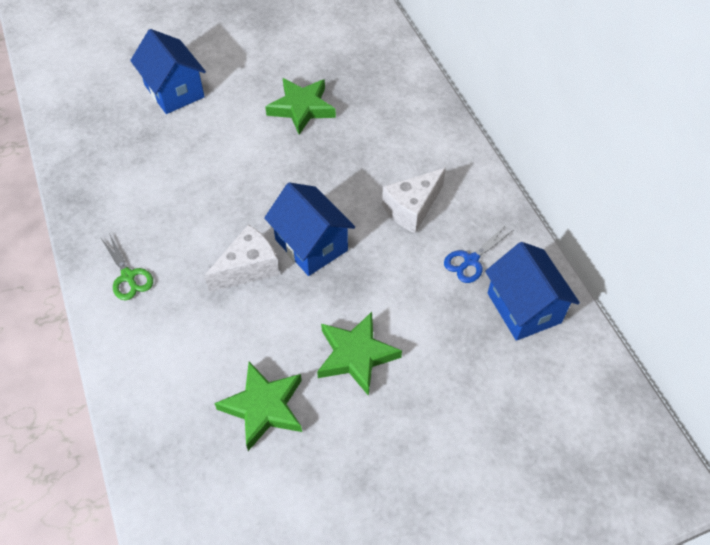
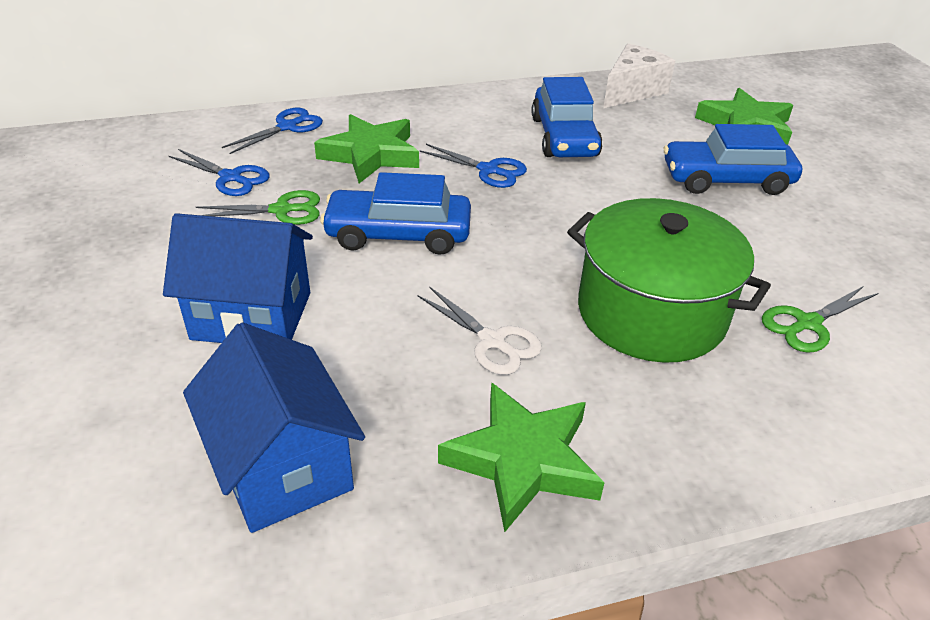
blue car: none = 0 -> [320,172,471,255] [531,77,603,157] [664,124,802,195] = 3
blue house: [130,29,206,114] [264,182,355,276] [485,242,580,341] = 3 -> [163,213,313,343] [183,323,365,533] = 2
blue scissors: [444,225,513,283] = 1 -> [169,149,270,196] [222,108,323,154] [419,144,527,188] = 3
green pot: none = 0 -> [567,198,771,363] = 1
green scissors: [101,233,153,300] = 1 -> [196,190,320,225] [762,286,878,353] = 2
white cheese: [204,225,279,292] [382,168,446,233] = 2 -> [603,44,675,108] = 1
white scissors: none = 0 -> [417,286,542,375] = 1

